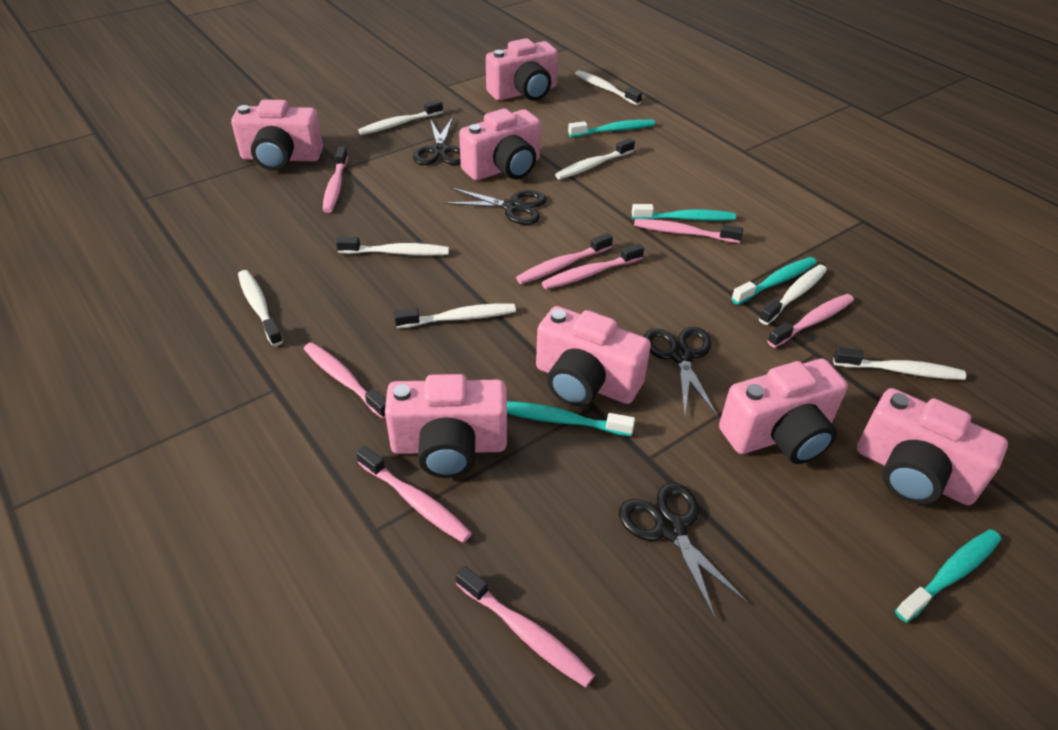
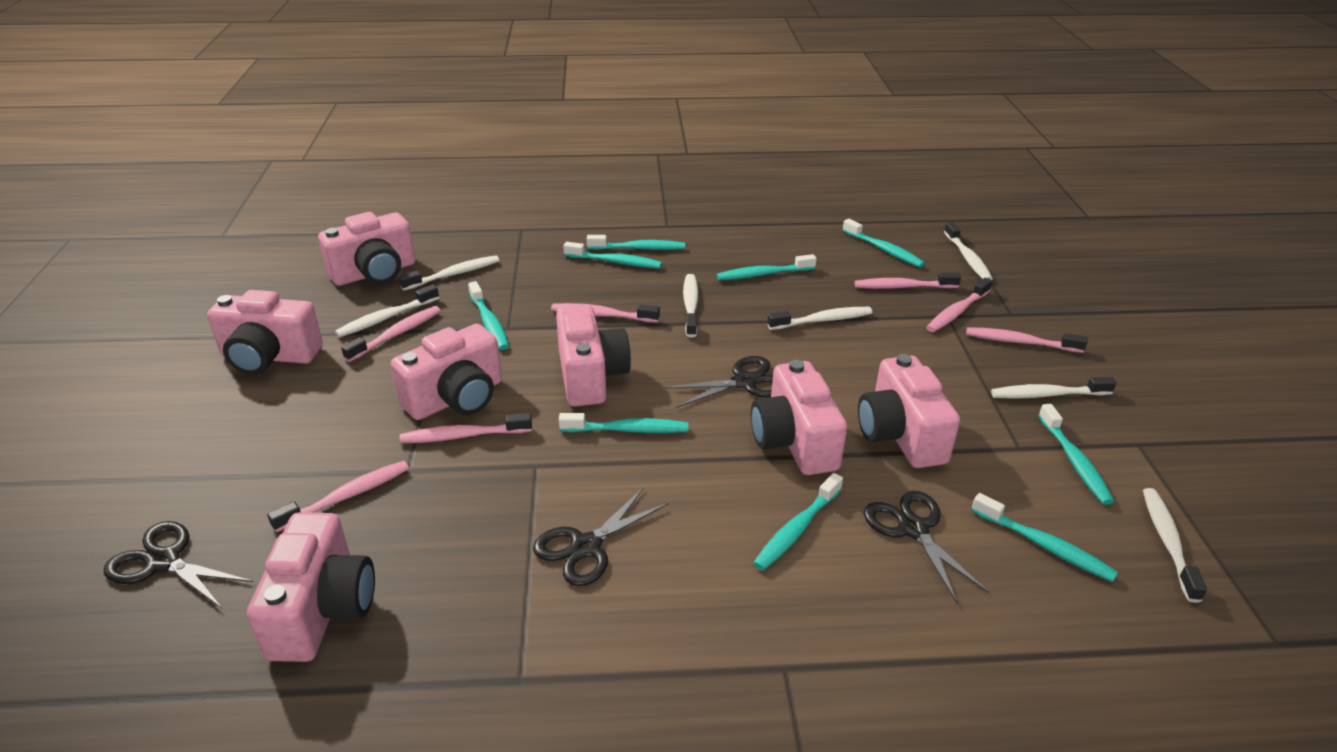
pink toothbrush: [304,343,386,419] [323,147,348,213] [356,446,472,543] [456,566,595,687] [516,233,613,284] [541,243,644,289] [634,219,743,243] [767,294,854,348] = 8 -> [267,461,409,533] [341,306,441,362] [400,413,532,443] [551,303,660,322] [855,272,961,289] [926,278,992,332] [966,327,1088,353] = 7
turquoise toothbrush: [507,401,635,436] [568,119,655,137] [632,204,736,221] [731,257,817,305] [895,529,1001,622] = 5 -> [468,281,509,350] [559,413,688,433] [563,242,662,268] [587,235,685,250] [717,254,817,280] [753,473,843,571] [842,219,925,267] [971,493,1118,582] [1038,404,1114,505] = 9
white toothbrush: [238,270,283,346] [336,237,449,256] [358,100,443,135] [394,303,516,328] [555,138,635,180] [575,70,642,105] [759,265,827,325] [833,347,966,380] = 8 -> [335,284,439,337] [399,255,499,291] [683,274,698,337] [767,307,872,330] [944,222,993,280] [991,377,1116,399] [1143,488,1207,603] = 7

